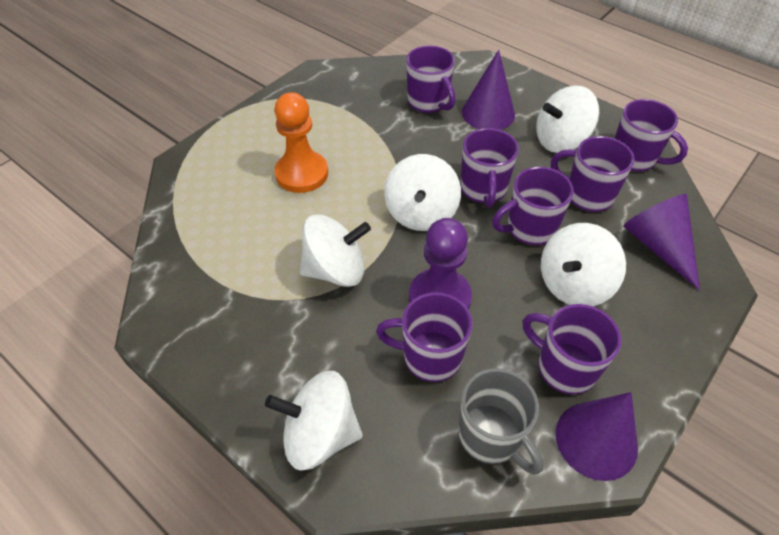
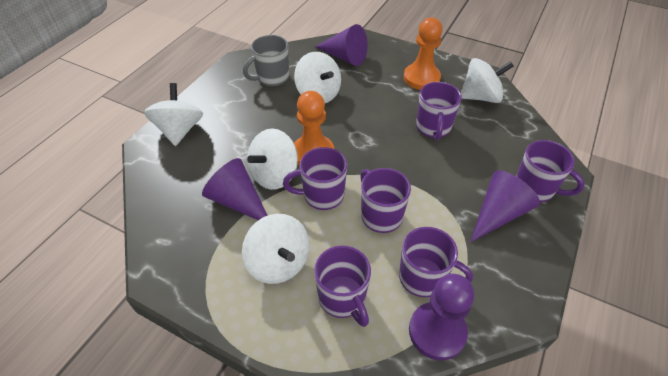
orange pawn: [274,92,328,193] = 1 -> [294,91,334,166] [404,17,443,90] = 2
purple mug: [376,292,472,382] [406,46,456,113] [460,128,519,208] [492,167,574,245] [522,304,622,395] [551,136,635,212] [614,99,688,172] = 7 -> [283,147,347,210] [314,245,371,327] [360,168,411,233] [399,227,473,297] [416,82,462,141] [516,140,585,202] = 6

